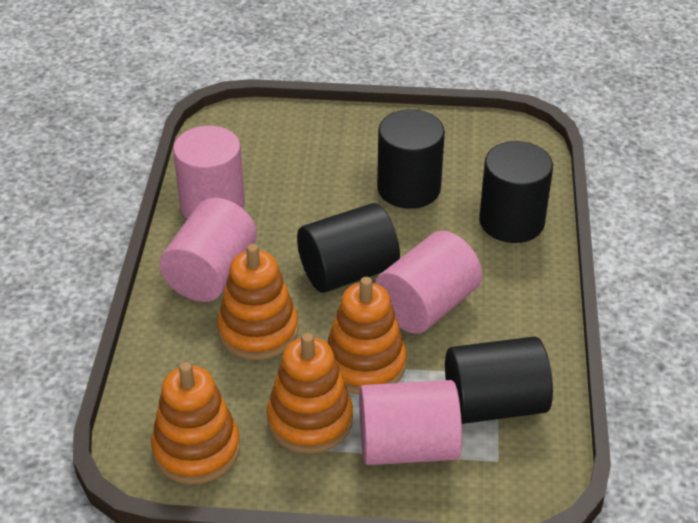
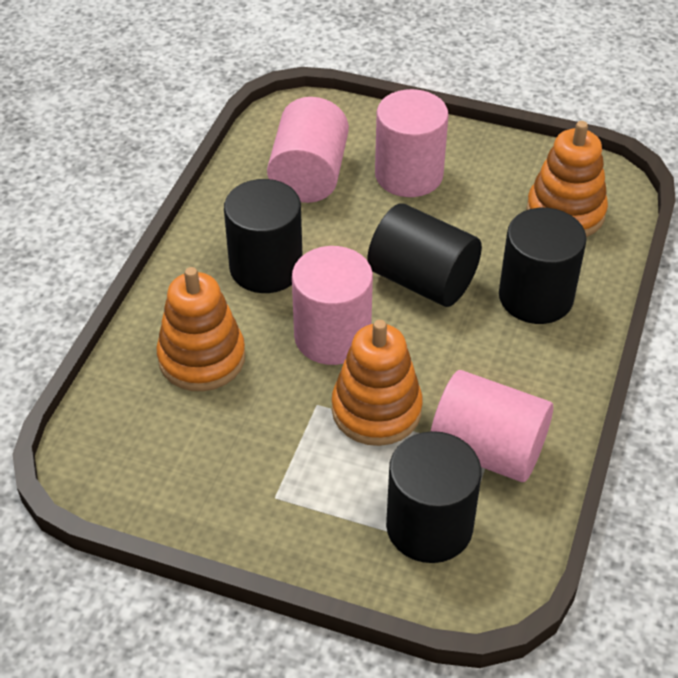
orange stacking toy: [151,362,240,484] [217,244,298,360] [267,333,353,454] [327,277,406,395] = 4 -> [156,267,246,391] [332,320,423,446] [526,121,608,237] = 3

